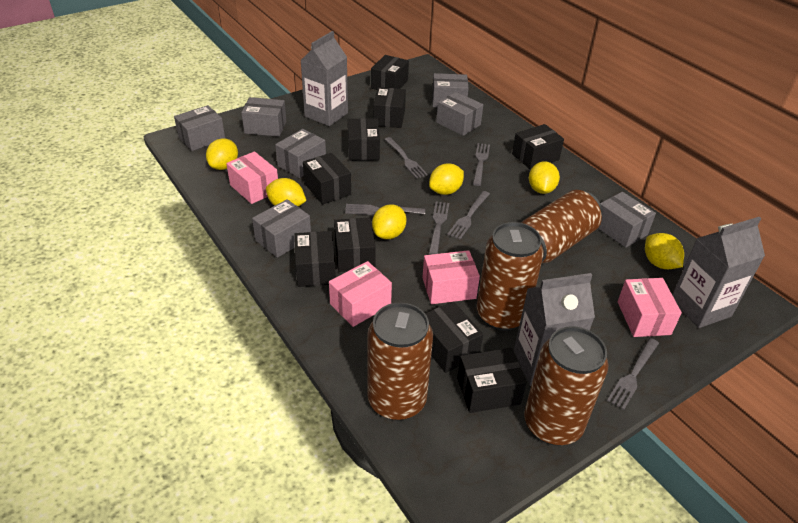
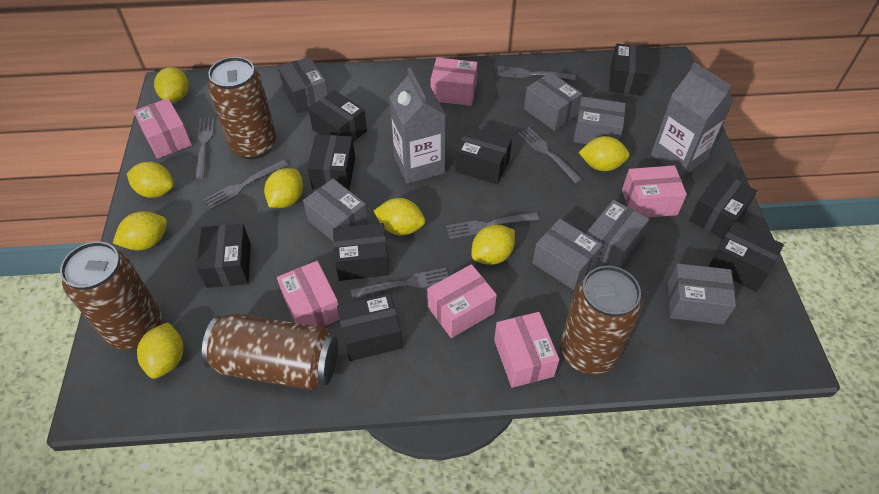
grey carton: [300,31,348,126] [514,273,595,386] [672,217,765,328] = 3 -> [389,68,446,184] [651,62,734,177] = 2
pink box: [226,151,278,204] [329,261,392,327] [422,250,480,304] [618,278,682,337] = 4 -> [133,98,192,159] [277,261,340,327] [427,264,497,338] [430,57,477,106] [494,312,559,388] [622,165,687,218] = 6
yellow lemon: [206,138,238,170] [266,178,306,207] [372,204,407,239] [429,163,464,195] [529,161,560,194] [645,233,684,269] = 6 -> [113,211,167,250] [127,162,174,198] [137,323,183,379] [154,67,189,102] [264,168,303,208] [374,198,425,236] [471,225,515,265] [579,136,629,171] = 8

